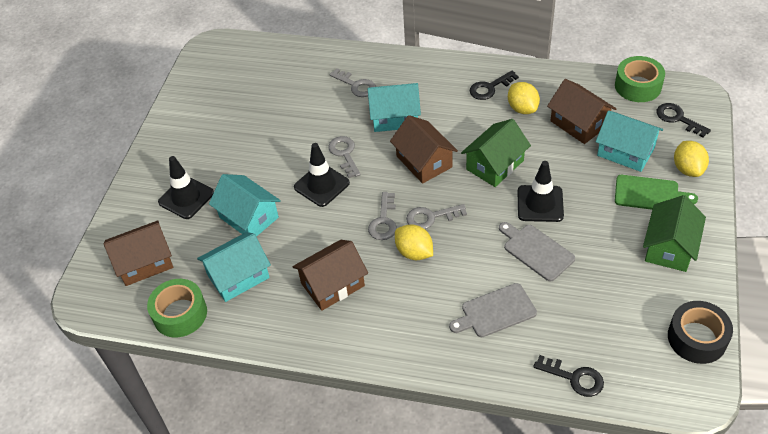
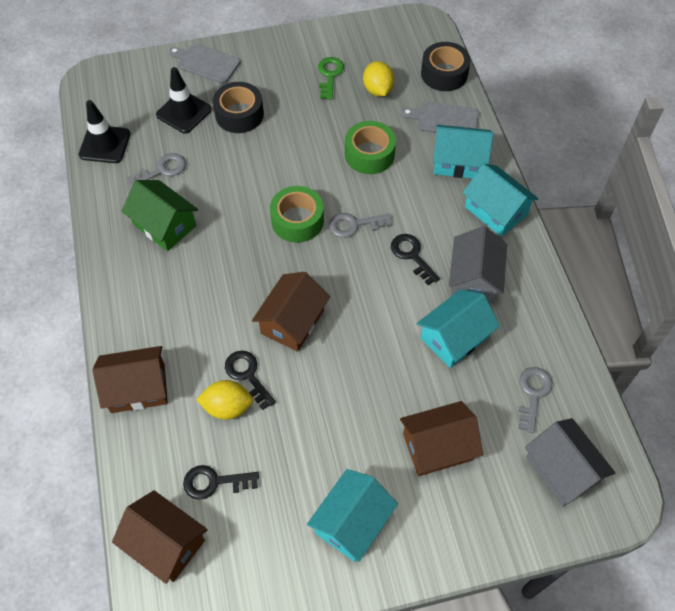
black tape: [668,301,733,364] = 1 -> [213,82,264,133] [421,42,471,91] = 2
black traffic cone: [158,156,214,219] [294,143,350,207] [518,161,564,222] = 3 -> [79,100,130,163] [156,67,212,133] = 2
green cutting board: [615,175,698,210] = 1 -> none = 0
green house: [461,119,531,187] [643,195,706,272] = 2 -> [121,180,198,251] = 1
green key: none = 0 -> [318,57,344,100] = 1
grey house: none = 0 -> [449,226,507,304] [525,418,615,506] = 2
grey key: [328,136,361,178] [329,68,376,97] [368,192,397,240] [406,204,467,229] = 4 -> [127,153,186,188] [329,213,392,238] [519,367,553,433] = 3
yellow lemon: [395,224,433,260] [508,82,540,114] [674,141,709,177] = 3 -> [196,380,253,420] [363,61,394,97] = 2

